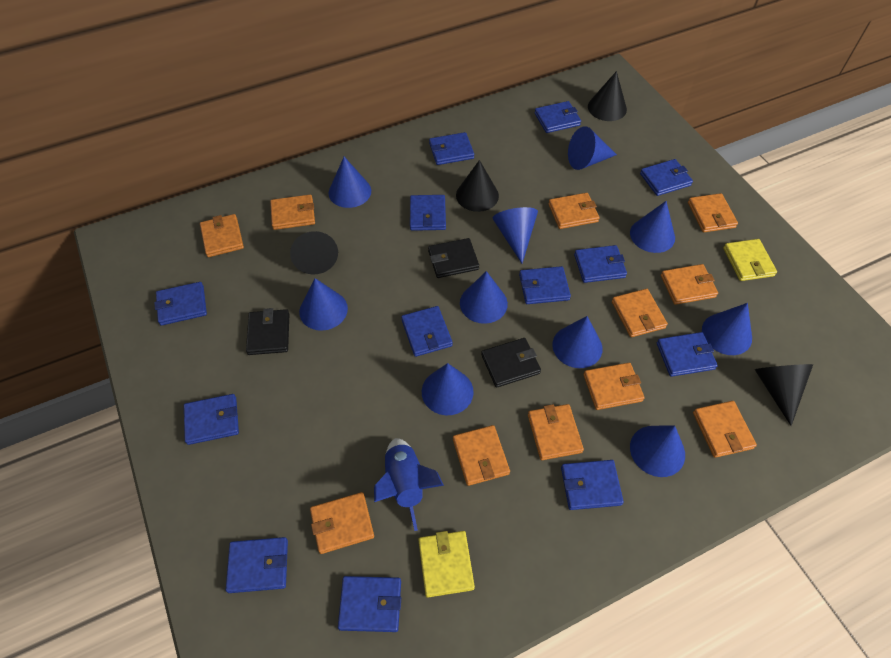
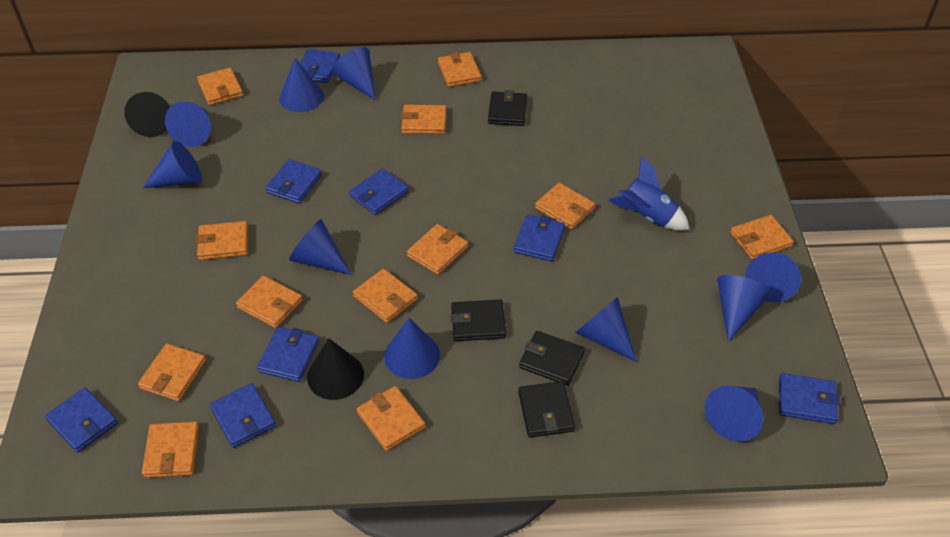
black cone: [290,231,338,274] [456,160,499,212] [588,71,627,121] [755,364,813,426] = 4 -> [124,92,170,137] [307,338,364,400] = 2
black wallet: [246,308,289,355] [428,238,479,278] [481,338,541,388] = 3 -> [451,299,506,341] [488,90,527,126] [518,381,575,438] [519,331,585,386] = 4
blue wallet: [154,282,207,326] [184,394,239,445] [226,537,288,593] [338,576,401,632] [401,306,453,357] [410,195,446,231] [429,132,474,165] [519,266,571,304] [534,101,581,133] [561,460,624,510] [574,245,627,283] [640,159,693,196] [657,332,718,377] = 13 -> [45,388,118,453] [210,383,276,448] [257,327,319,382] [265,159,322,204] [300,49,340,83] [349,168,409,215] [513,214,565,262] [779,373,840,424] = 8
orange wallet: [200,214,244,257] [270,195,315,230] [310,492,374,554] [453,425,510,486] [528,404,584,460] [548,193,599,229] [584,363,644,410] [612,289,668,337] [661,264,718,305] [688,193,738,232] [693,401,757,458] = 11 -> [138,343,206,401] [142,421,199,478] [196,221,248,260] [197,68,243,106] [236,276,303,328] [353,269,418,323] [357,386,426,451] [401,105,447,134] [407,224,468,275] [438,52,482,87] [535,183,595,230] [730,215,794,260] = 12
yellow wallet: [418,531,475,598] [723,239,777,281] = 2 -> none = 0

